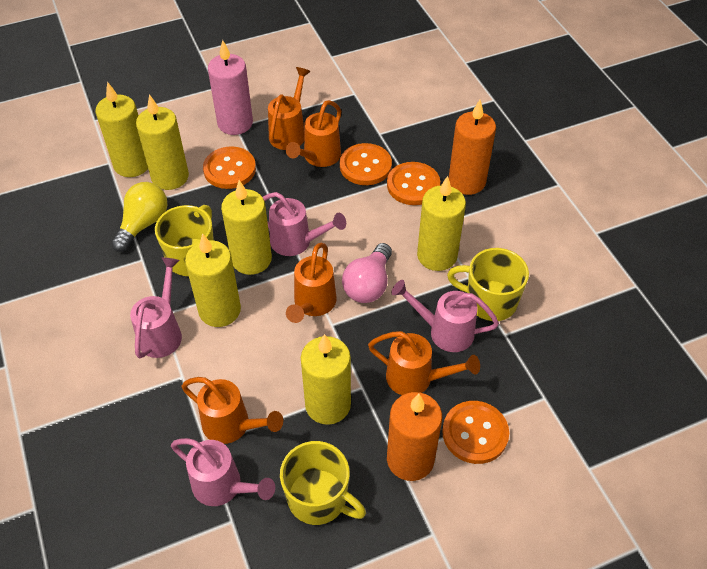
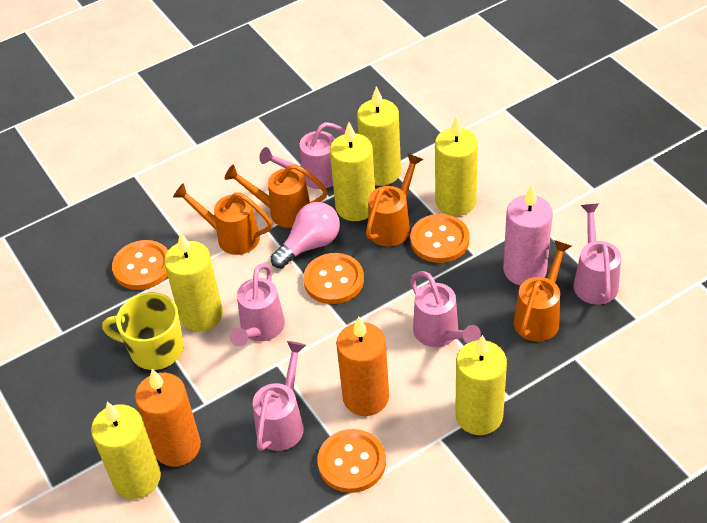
orange watering can: [181,377,283,444] [268,67,311,150] [286,100,341,167] [286,243,337,323] [368,331,480,395] = 5 -> [173,183,273,255] [224,164,328,228] [366,153,423,247] [514,240,571,342] = 4
pink watering can: [130,257,182,358] [171,438,275,506] [263,192,346,256] [391,280,499,352] = 4 -> [229,263,285,347] [253,341,306,451] [259,122,346,189] [410,271,481,347] [573,204,621,305] = 5
yellow light bulb: [111,182,167,252] = 1 -> none = 0
yellow mug: [155,205,214,276] [280,441,366,525] [447,248,529,321] = 3 -> [102,292,184,370] = 1

